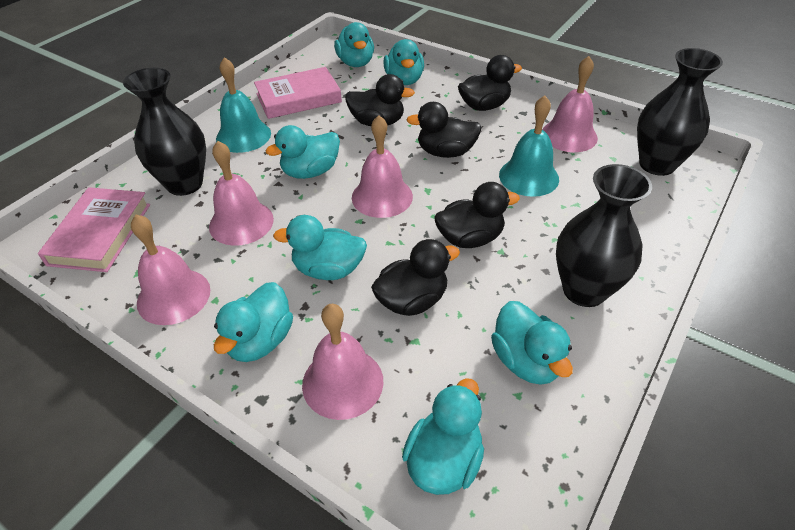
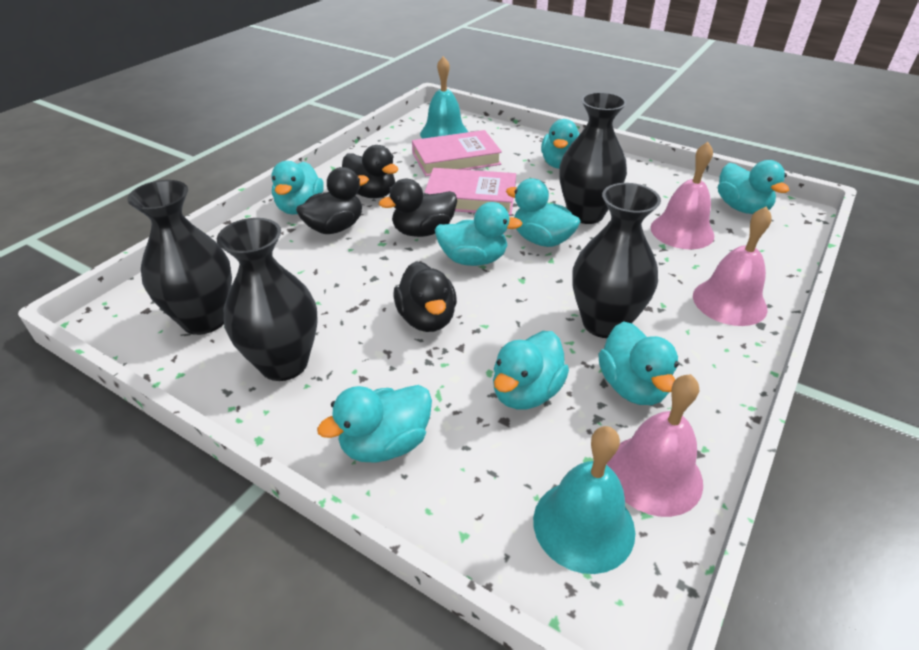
black duck: [345,74,415,126] [371,239,460,316] [406,102,482,158] [434,182,520,248] [458,55,522,111] = 5 -> [296,167,369,234] [342,145,398,198] [379,179,457,237] [393,261,457,332] = 4
black vase: [123,68,206,196] [556,164,652,307] [637,48,723,176] = 3 -> [127,180,232,335] [217,218,318,381] [559,92,627,224] [572,183,661,338] = 4
pink bell: [131,215,210,325] [209,141,274,246] [302,304,383,420] [352,115,413,218] [542,56,598,152] = 5 -> [607,374,703,517] [650,142,714,249] [693,206,772,326] = 3
turquoise duck: [214,282,293,362] [266,125,340,179] [273,215,367,280] [334,22,374,67] [383,39,424,85] [402,378,484,495] [491,301,573,385] = 7 -> [271,161,324,215] [317,385,432,462] [435,202,523,266] [493,331,569,410] [506,178,581,247] [541,119,580,169] [598,321,679,405] [718,160,789,214] = 8

